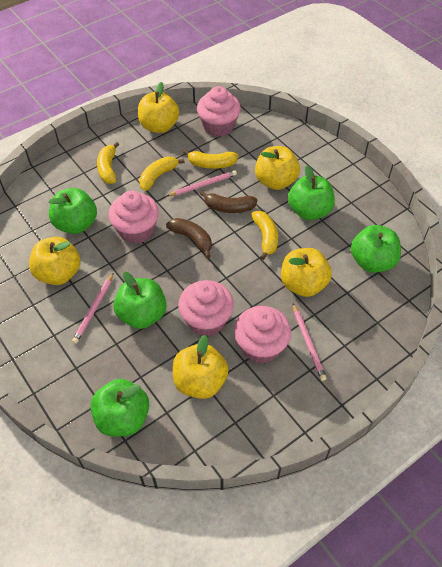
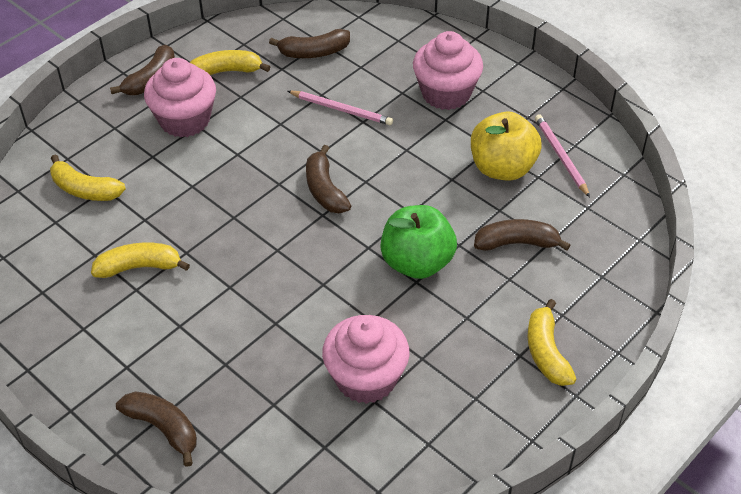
brown banana: [166,218,212,258] [200,191,257,213] = 2 -> [110,45,175,95] [116,391,197,467] [269,29,350,58] [306,145,351,213] [474,219,570,251] = 5
green apple: [49,188,97,234] [91,379,149,437] [113,272,166,329] [288,166,335,220] [351,225,401,273] = 5 -> [381,205,457,279] = 1
pink cupcake: [108,191,159,244] [178,280,234,336] [197,86,241,137] [234,306,291,363] = 4 -> [144,58,216,137] [322,315,410,404] [413,31,483,110] = 3
pink pencil: [72,273,113,344] [167,171,237,196] [293,304,327,381] = 3 -> [288,91,393,125] [535,114,590,197] = 2
yellow apple: [29,237,81,285] [138,82,179,133] [173,335,229,399] [255,146,300,190] [281,248,332,297] = 5 -> [471,112,541,181] = 1

